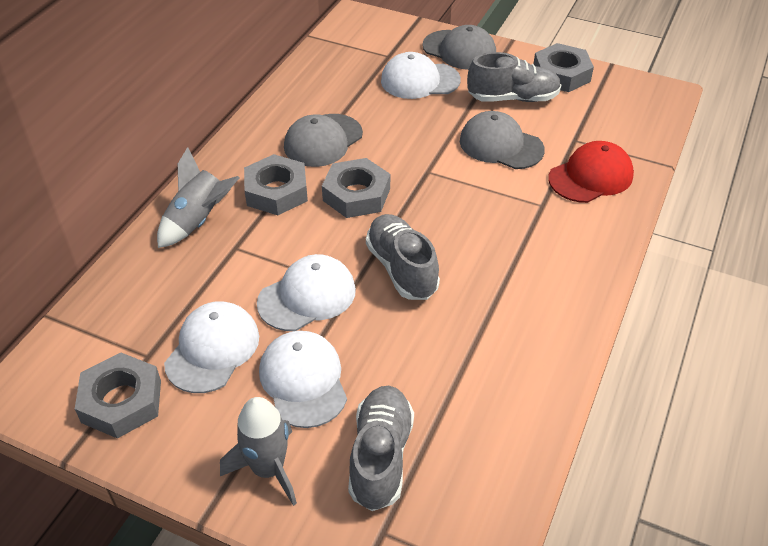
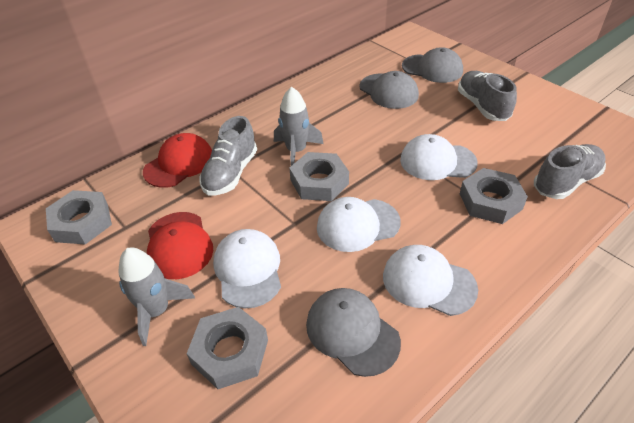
red cap: [548,141,634,203] = 1 -> [143,133,212,188] [147,212,213,279] = 2

